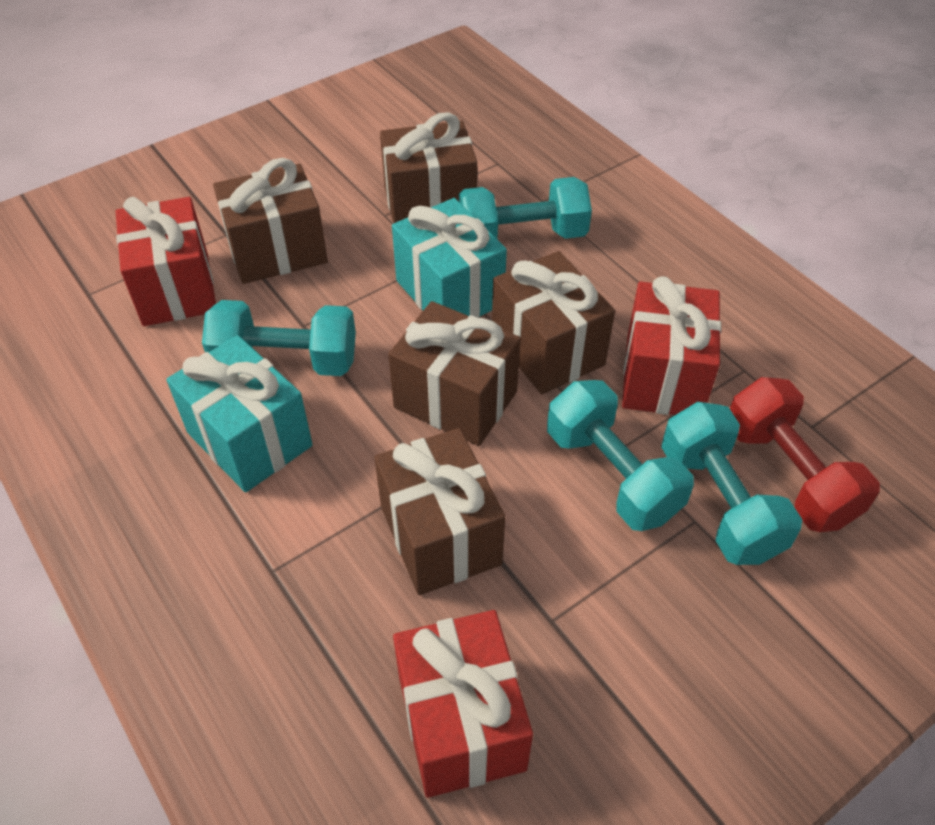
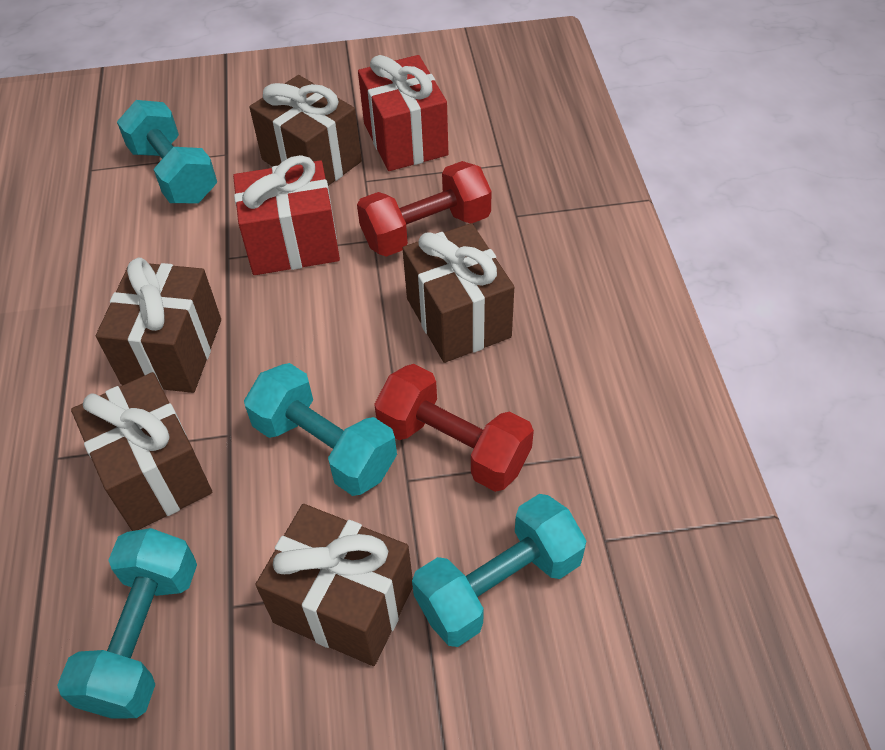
red dumbbell: [730,377,880,532] = 1 -> [357,161,492,257] [374,364,534,492] = 2
red gift: [116,197,216,326] [393,610,533,798] [622,276,721,415] = 3 -> [233,155,340,275] [358,55,448,171] = 2
turquoise gift: [166,335,313,492] [392,198,507,318] = 2 -> none = 0

